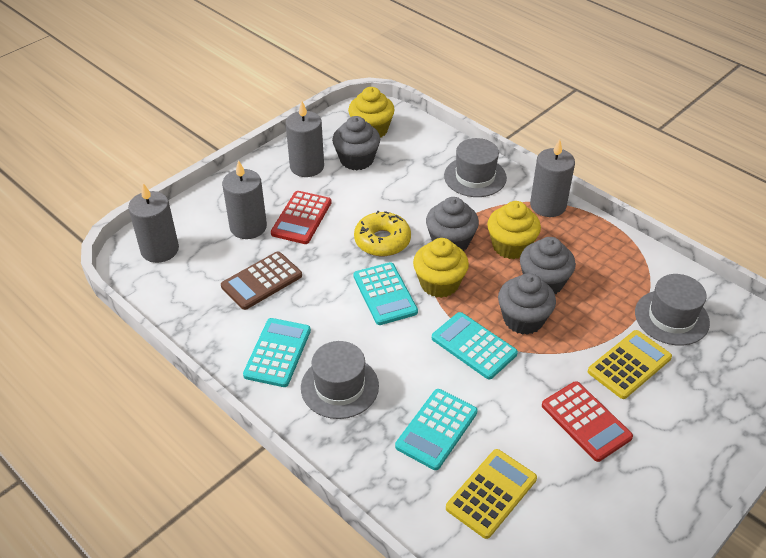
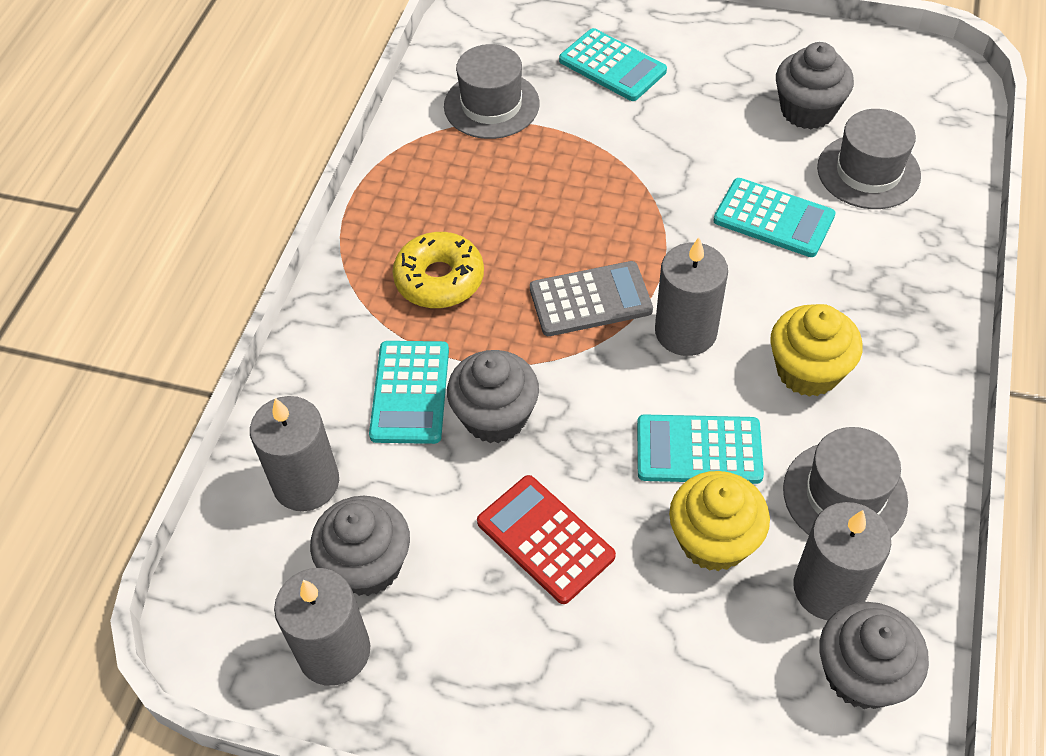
brown calculator: [221,251,302,310] = 1 -> none = 0
grey calculator: none = 0 -> [530,261,653,336] = 1
red calculator: [271,191,332,244] [542,381,633,462] = 2 -> [477,475,616,604] = 1
yellow calculator: [446,449,537,539] [588,330,672,399] = 2 -> none = 0
yellow cupcake: [348,87,395,138] [413,238,469,298] [487,201,541,259] = 3 -> [669,471,770,571] [770,304,863,397] = 2

